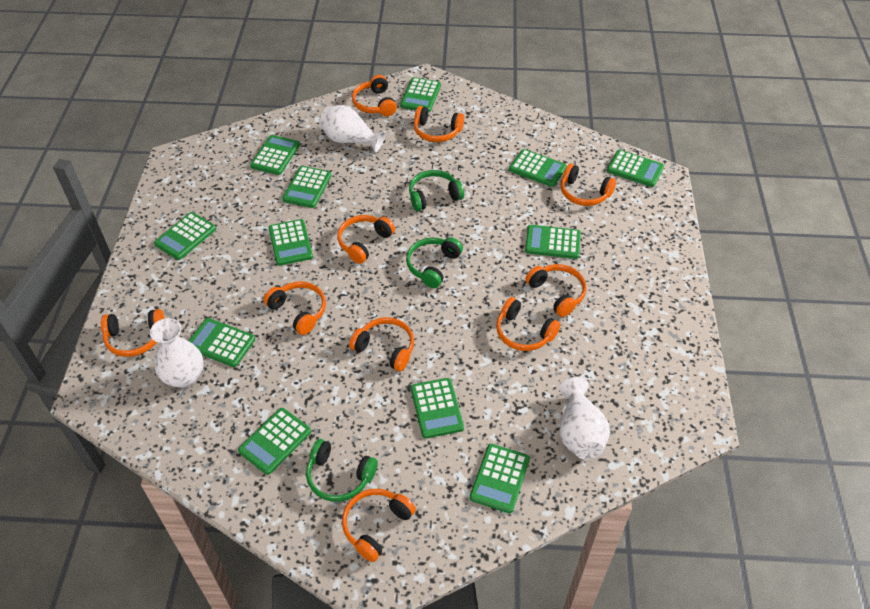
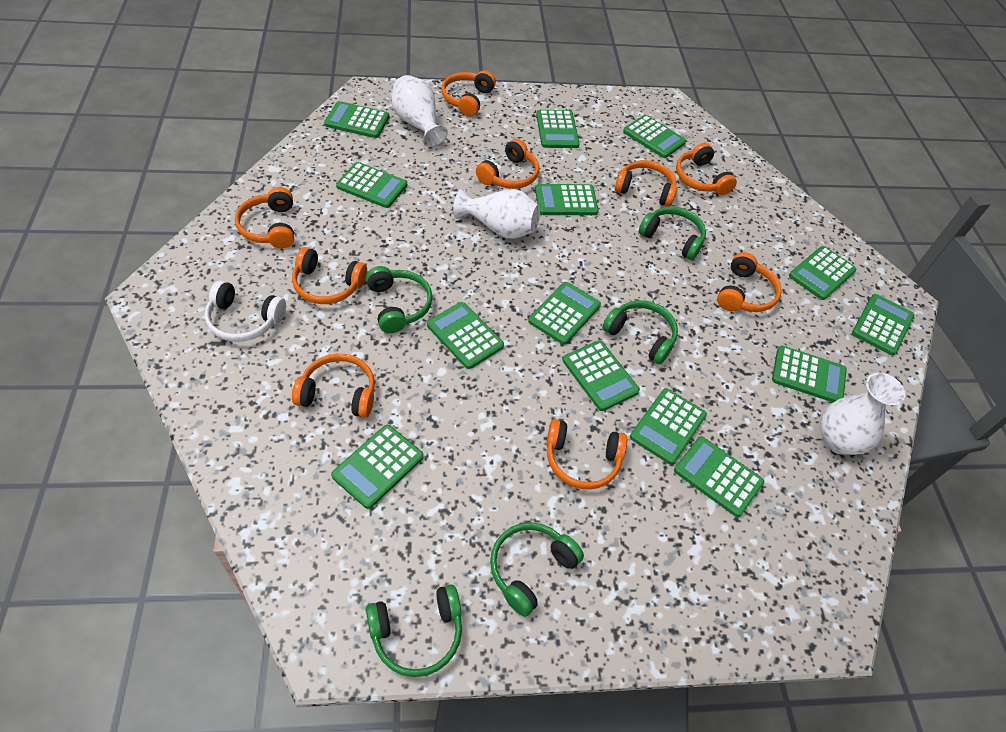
green calculator: [154,212,216,260] [189,318,255,367] [238,408,311,475] [250,135,300,175] [269,219,313,266] [282,166,332,208] [400,77,441,112] [411,378,464,439] [470,444,530,513] [509,149,567,187] [525,225,581,259] [607,150,664,187] = 12 -> [324,101,389,138] [331,425,424,509] [336,162,407,208] [427,302,504,369] [528,282,601,345] [535,184,599,215] [536,110,579,148] [563,340,640,411] [623,115,686,158] [630,388,707,465] [674,437,764,517] [772,345,847,402] [789,246,856,300] [852,294,914,356] = 14
green headphones: [306,439,378,502] [406,237,463,288] [409,170,464,211] = 3 -> [366,266,433,333] [366,584,462,677] [490,522,584,617] [602,300,678,364] [639,207,706,260] = 5
orange headphones: [101,309,165,357] [263,281,326,335] [337,215,395,264] [342,489,416,562] [349,317,414,371] [352,75,397,116] [414,106,464,142] [496,297,560,351] [525,264,587,317] [561,164,616,206] = 10 -> [235,187,294,248] [292,247,367,304] [292,353,375,418] [441,70,496,117] [476,139,539,189] [546,419,627,490] [615,160,677,207] [676,143,737,195] [717,252,782,312] = 9
white headphones: none = 0 -> [205,280,286,342] = 1

